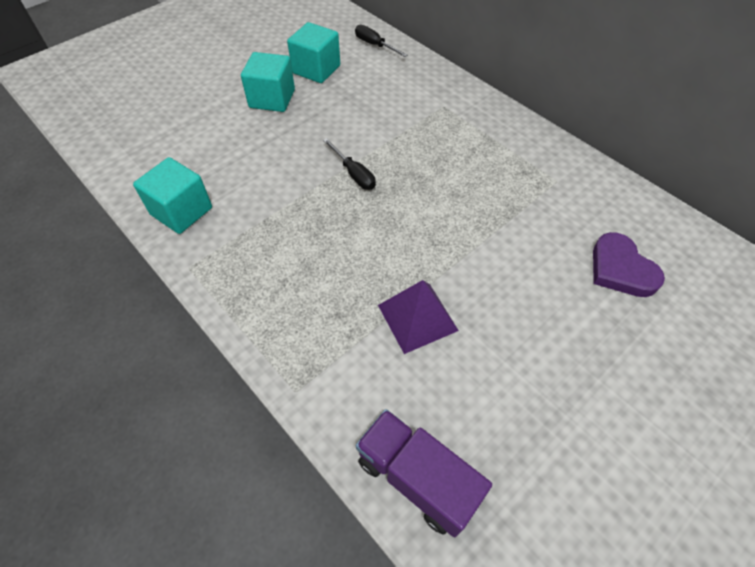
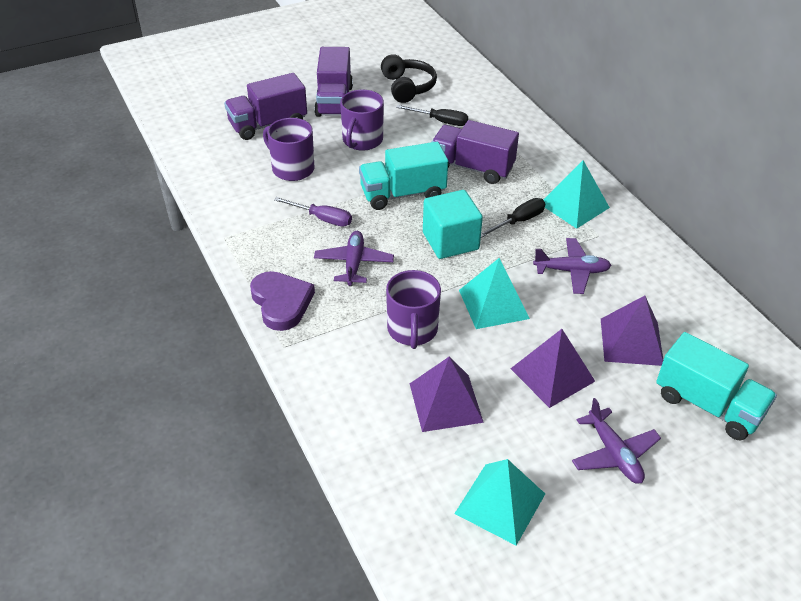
black headphones: none = 0 -> [381,54,437,103] = 1
purple mug: none = 0 -> [263,118,315,181] [340,90,384,151] [386,270,441,349] = 3
purple plane: none = 0 -> [314,231,394,286] [533,238,612,294] [572,398,661,484] = 3
purple pyramid: [378,280,459,354] = 1 -> [410,357,484,432] [510,329,595,408] [601,296,663,366] = 3
purple screwdriver: none = 0 -> [274,197,352,227] = 1
purple truck: [356,409,492,537] = 1 -> [224,73,307,140] [314,47,353,117] [432,120,519,184] = 3
turquoise cube: [133,157,212,234] [241,52,295,112] [287,22,340,83] = 3 -> [423,190,483,259] = 1
turquoise pyramid: none = 0 -> [454,459,545,545] [459,258,530,329] [544,160,610,229] = 3
turquoise truck: none = 0 -> [359,142,448,210] [656,332,777,440] = 2

